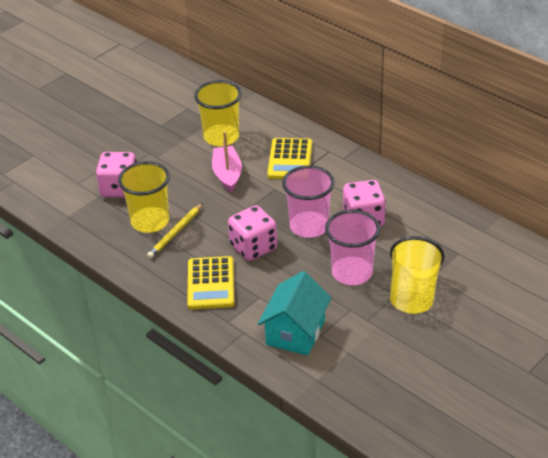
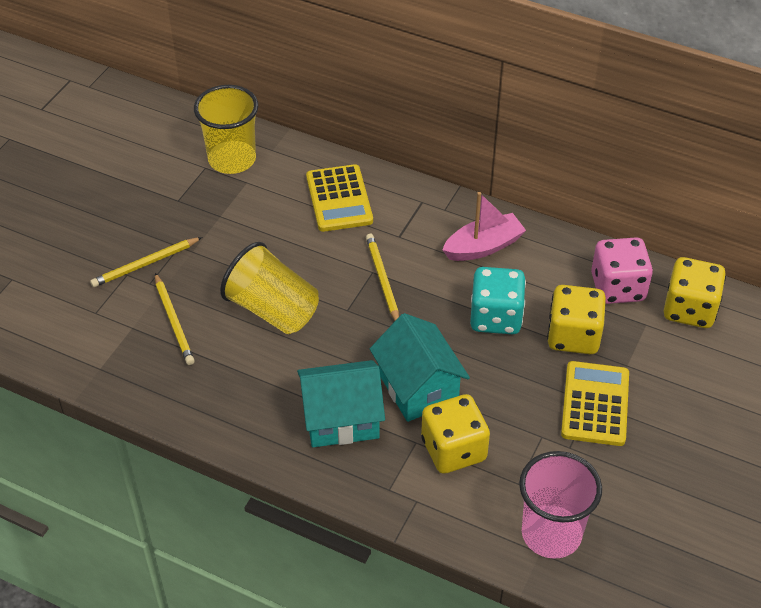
pink cup: [282,165,335,238] [325,210,380,285] = 2 -> [519,451,602,559] = 1
pink dice: [96,152,136,198] [228,205,277,261] [343,180,386,227] = 3 -> [591,237,653,304] = 1
turquoise dice: none = 0 -> [470,267,526,334] = 1
turquoise house: [258,271,332,356] = 1 -> [297,360,385,447] [370,313,470,422] = 2
yellow cup: [118,161,170,233] [194,80,242,146] [390,236,444,314] = 3 -> [194,85,258,174] [220,242,319,334] = 2
yellow dice: none = 0 -> [421,394,490,474] [547,285,606,354] [664,257,726,328] = 3
yellow pencil: [147,203,203,259] = 1 -> [90,237,202,287] [155,273,195,365] [366,234,399,321] = 3

